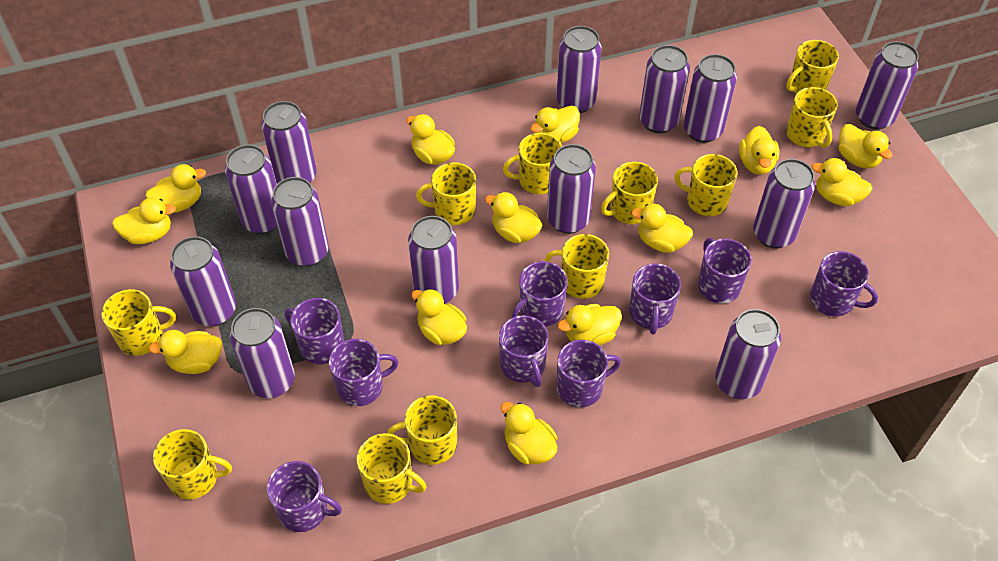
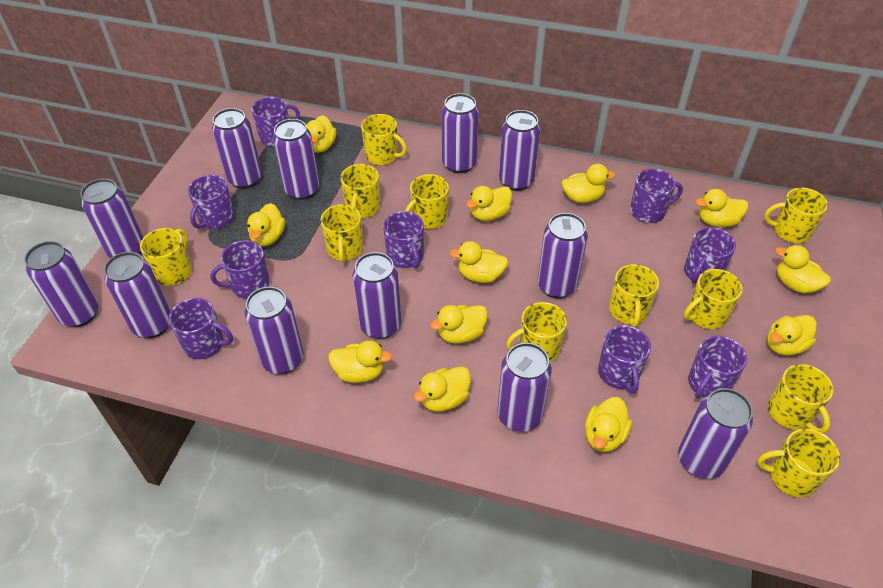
purple can: [170,236,236,326] [225,145,277,234] [230,308,295,398] [261,101,317,183] [271,177,329,267] [408,216,459,304] [547,144,596,234] [556,26,602,113] [639,45,690,133] [683,54,737,143] [715,309,781,399] [753,159,815,248] [856,41,919,130] = 13 -> [24,241,99,327] [80,179,144,258] [104,252,171,338] [212,108,262,189] [245,287,303,374] [273,119,320,200] [352,252,401,339] [442,93,479,173] [497,343,552,432] [499,110,540,191] [538,213,588,298] [678,388,753,479] = 12
yellow duck: [112,197,176,244] [145,164,206,213] [149,330,222,374] [406,114,455,165] [411,289,467,345] [485,192,543,243] [501,402,557,465] [530,105,580,144] [558,304,622,345] [631,203,693,253] [739,126,779,175] [812,158,872,206] [839,124,893,168] = 13 -> [247,203,285,246] [306,115,336,153] [328,340,392,383] [413,366,471,412] [430,305,488,344] [450,241,508,283] [466,186,512,221] [562,164,616,203] [585,397,632,452] [696,189,748,227] [767,315,817,356] [775,245,831,294] = 12

